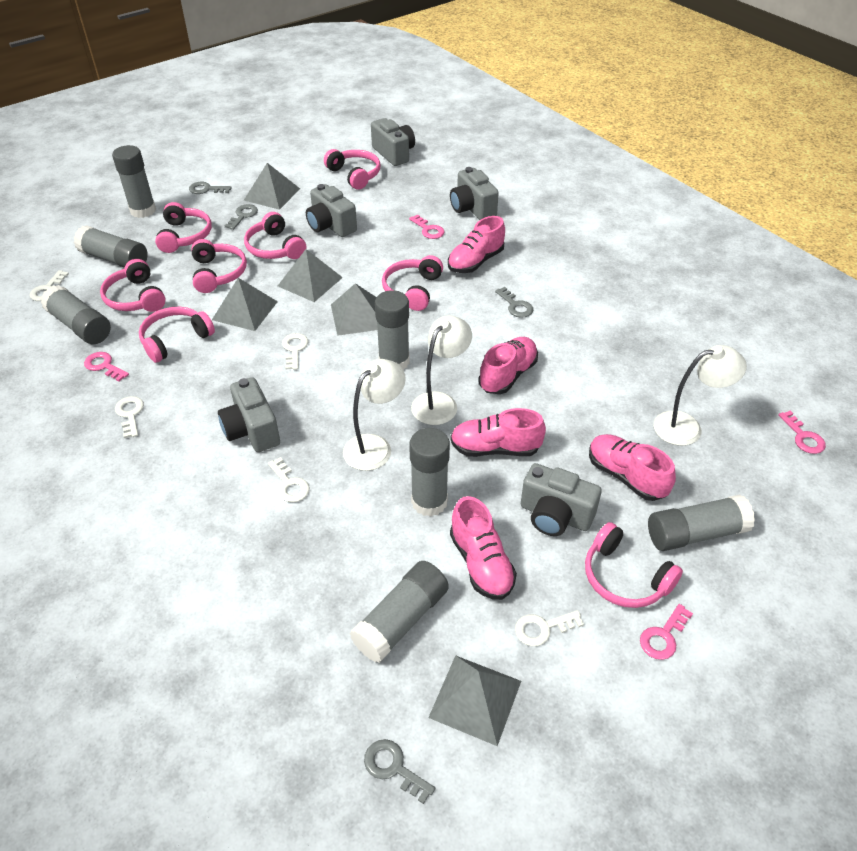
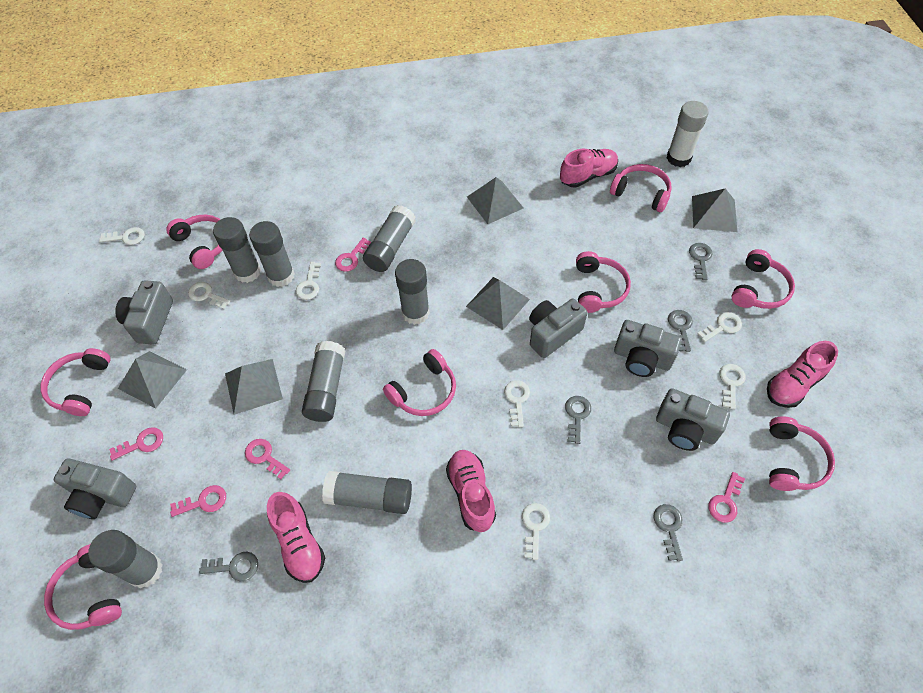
grey key: [189,182,232,194] [225,204,258,230] [364,739,435,804] [495,287,533,318] = 4 -> [199,552,258,581] [565,396,591,444] [653,504,683,561] [668,310,693,352] [689,243,713,280] = 5
pink key: [84,352,129,381] [409,214,445,239] [640,604,693,660] [778,411,826,454] = 4 -> [109,427,163,461] [170,485,226,517] [245,439,290,479] [335,238,371,272] [708,472,745,523] = 5
pink shoe: [448,216,505,273] [450,408,546,457] [450,496,517,600] [479,337,538,394] [589,434,676,501] = 5 -> [267,492,325,583] [446,450,496,532] [560,149,618,188] [767,341,838,408] = 4
white glue stick: none = 0 -> [667,101,709,167] = 1
white key: [30,270,69,301] [115,396,144,438] [268,457,310,502] [282,333,308,370] [515,610,584,646] = 5 -> [99,227,145,245] [188,282,231,309] [296,262,321,300] [504,380,530,427] [522,503,550,560] [697,312,742,342] [719,364,746,410] = 7
white lamp: [343,359,406,471] [411,315,472,425] [654,345,747,446] = 3 -> none = 0

